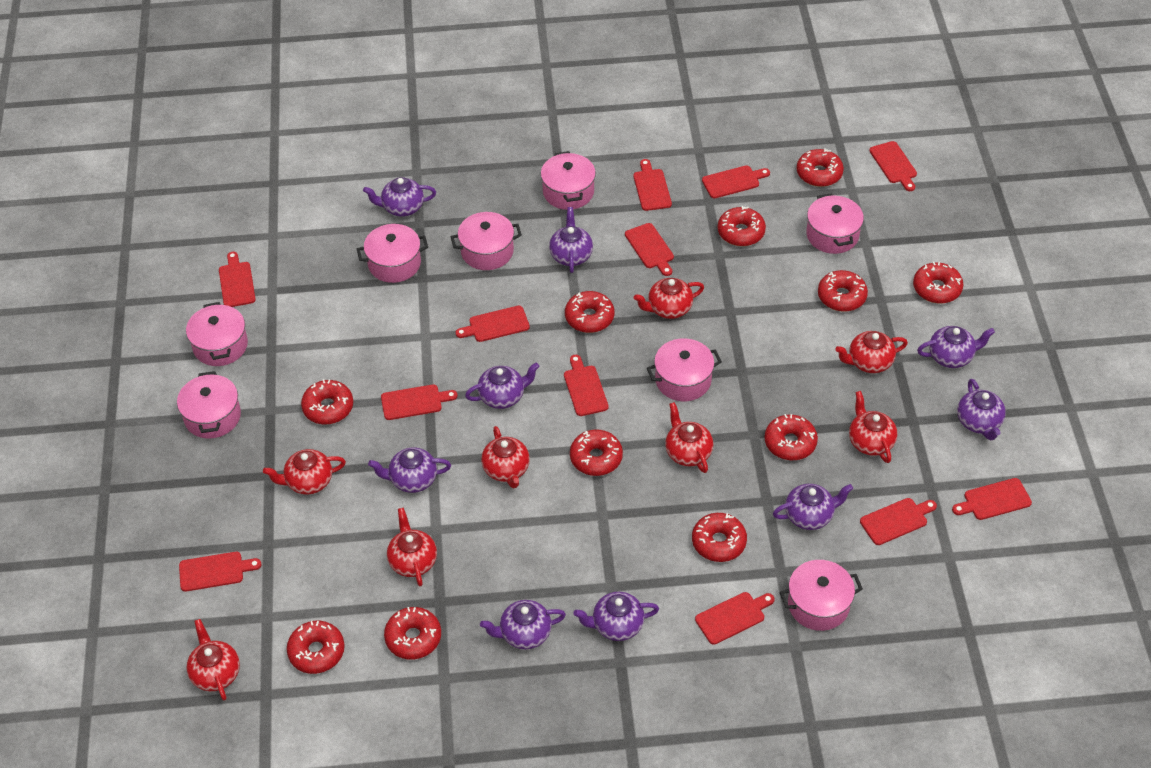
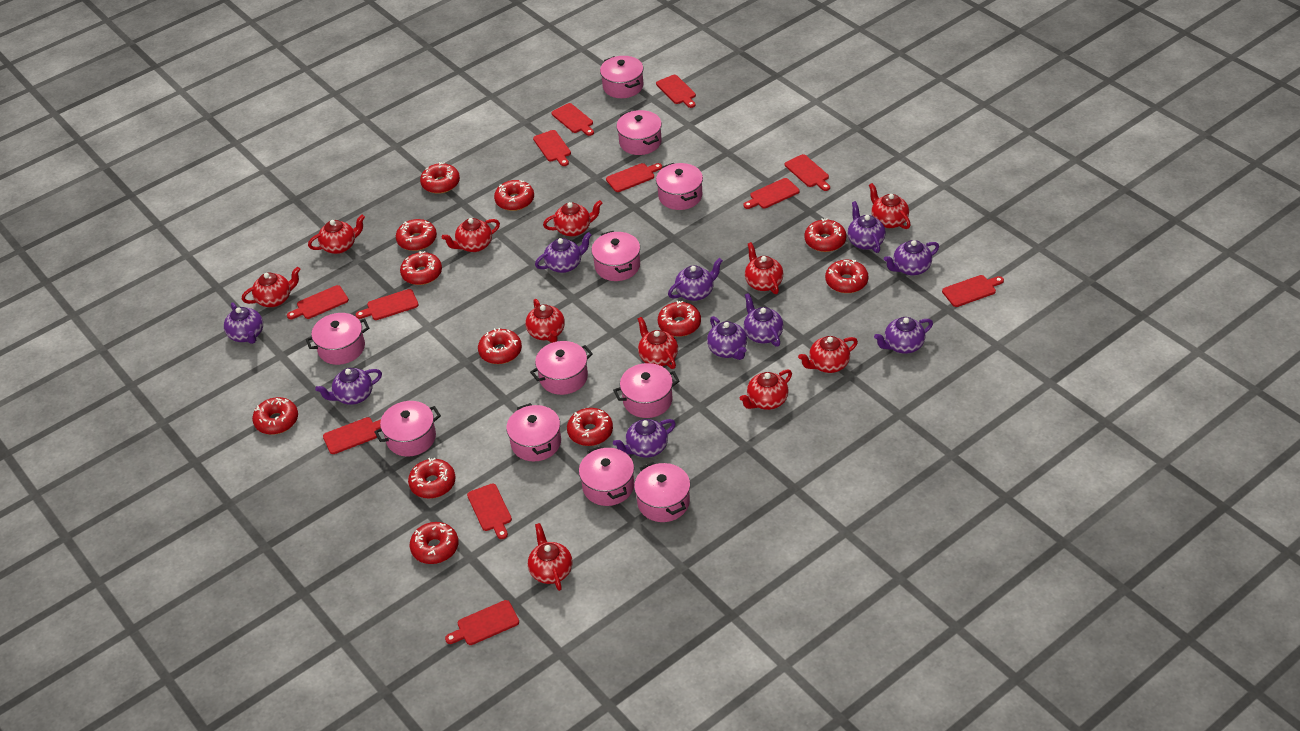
pink pot: [177,371,241,439] [186,302,248,366] [357,224,428,283] [450,212,522,270] [541,151,596,210] [647,338,722,401] [780,560,863,631] [806,193,864,254] = 8 -> [306,313,369,365] [374,401,441,457] [506,403,561,461] [530,341,593,395] [579,446,634,506] [591,231,640,281] [600,56,643,98] [613,363,680,418] [616,110,662,155] [634,462,690,522] [656,163,703,210] = 11
purple teapot: [363,177,436,217] [368,448,451,493] [465,363,539,409] [480,600,566,649] [549,207,593,273] [573,592,659,641] [773,484,853,530] [917,326,995,368] [957,379,1006,440] = 9 -> [224,302,263,344] [315,368,382,405] [535,232,591,273] [613,419,676,458] [668,258,723,301] [707,316,747,360] [744,293,783,347] [847,201,886,253] [874,317,933,354] [884,240,939,275] = 10
red donut: [287,621,345,674] [301,379,353,424] [384,607,441,660] [565,291,614,333] [570,429,623,476] [692,513,747,562] [718,206,766,246] [764,414,818,460] [796,148,844,187] [818,270,868,312] [913,262,964,303] = 11 -> [252,397,298,435] [396,219,437,251] [400,251,442,285] [408,458,455,499] [410,522,458,564] [420,162,460,194] [478,328,522,364] [494,180,534,211] [567,408,613,446] [658,300,701,337] [804,218,846,252] [825,260,868,293] = 12
red teapot: [186,619,240,700] [263,449,346,495] [387,508,437,586] [481,426,530,488] [634,278,704,319] [665,402,713,473] [835,331,908,373] [849,391,898,463] = 8 -> [242,267,301,307] [308,215,365,254] [442,218,500,252] [526,299,565,343] [528,523,573,591] [543,200,602,237] [638,317,678,369] [740,369,792,410] [745,242,784,294] [798,336,858,373] [869,183,911,229] = 11

